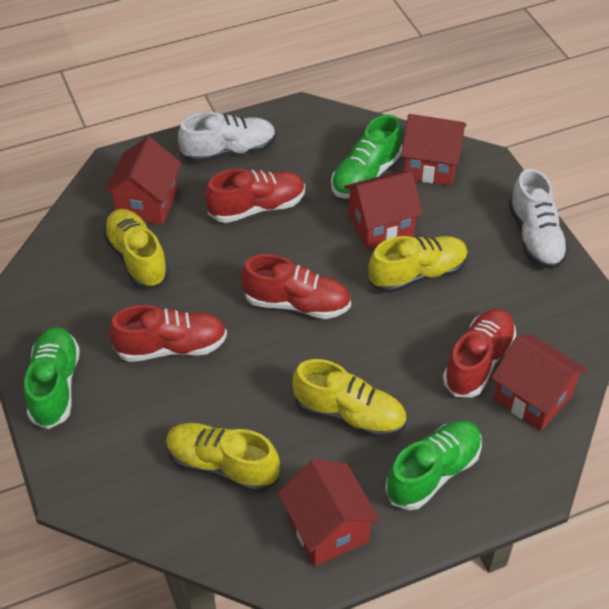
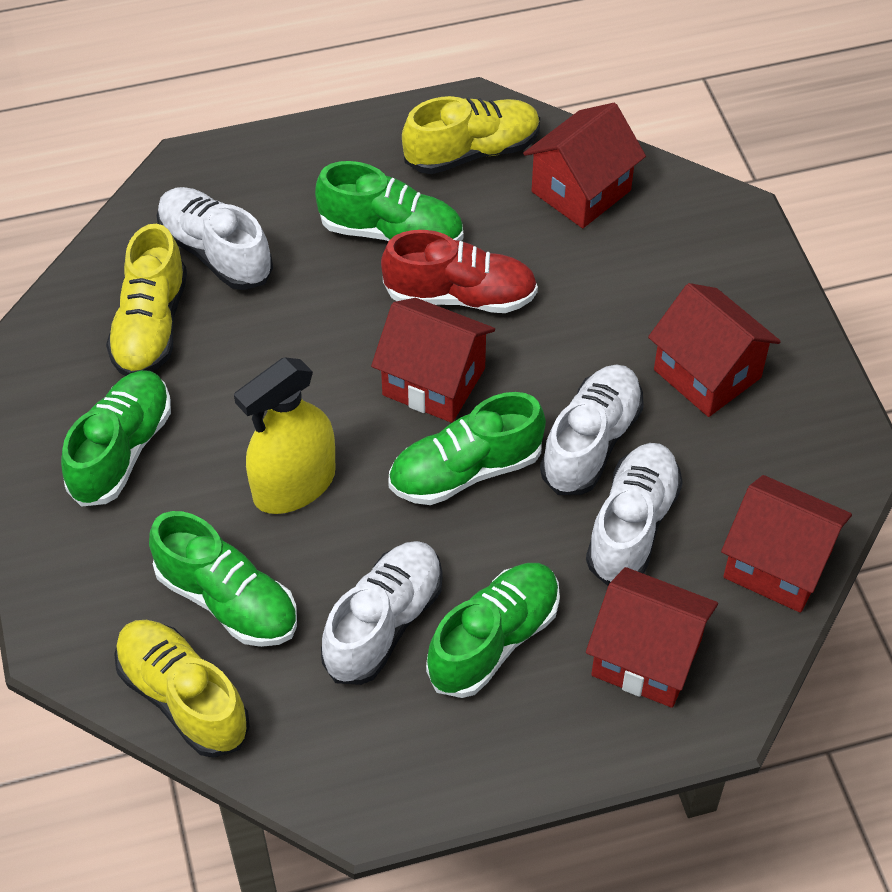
green shoe: [24,327,80,429] [331,115,402,199] [385,420,482,510] = 3 -> [61,370,171,507] [149,511,297,647] [315,161,463,241] [388,392,546,505] [426,563,560,698] = 5
red shoe: [109,305,227,362] [205,169,305,223] [241,254,351,319] [443,309,516,397] = 4 -> [381,230,538,313] = 1
white shoe: [178,112,276,163] [508,169,569,269] = 2 -> [157,187,273,290] [321,541,443,685] [540,365,644,495] [586,443,683,586] = 4
yellow shoe: [103,209,169,289] [166,423,280,493] [292,359,407,438] [368,236,468,293] = 4 -> [106,224,187,376] [114,620,250,758] [402,96,540,174] = 3
yellow spray bottle: none = 0 -> [234,357,336,514] = 1

